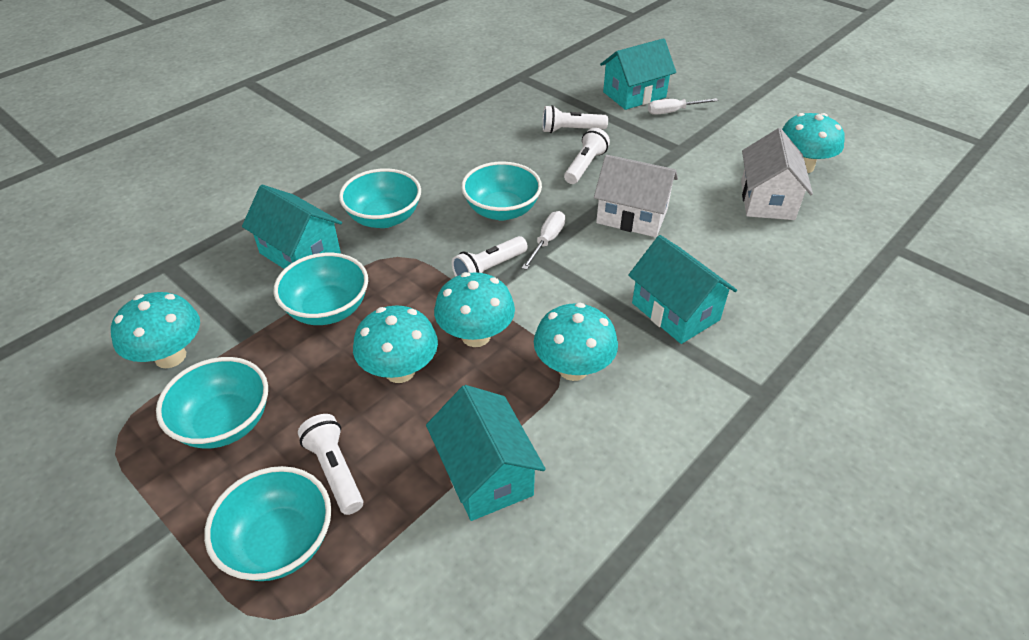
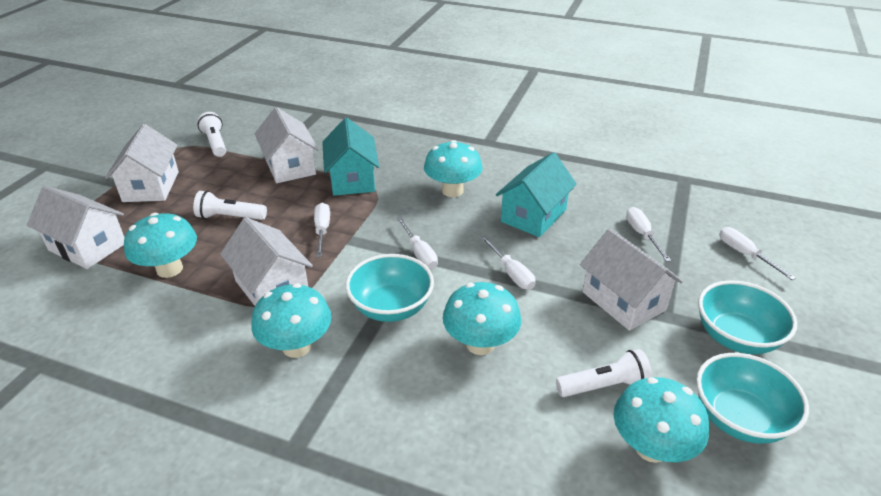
turquoise bowl: [156,357,268,448] [204,466,331,581] [274,253,368,325] [339,168,421,228] [461,162,542,220] = 5 -> [345,254,434,322] [696,353,809,444] [698,280,797,354] = 3
turquoise house: [242,185,342,269] [426,385,546,521] [600,38,676,110] [628,235,737,344] = 4 -> [322,118,379,196] [496,152,577,237] = 2
white flashlight: [298,414,363,515] [452,236,528,277] [542,105,608,133] [564,128,610,184] = 4 -> [193,191,267,220] [197,112,226,157] [556,349,652,397] = 3
white house: [594,155,678,237] [741,128,813,220] = 2 -> [27,186,125,269] [105,124,179,202] [220,217,313,306] [255,107,319,183] [580,228,683,331] = 5
white screwdriver: [522,211,566,270] [648,98,718,115] = 2 -> [314,203,330,257] [397,217,438,269] [480,235,535,290] [626,207,671,262] [719,227,796,280] = 5

